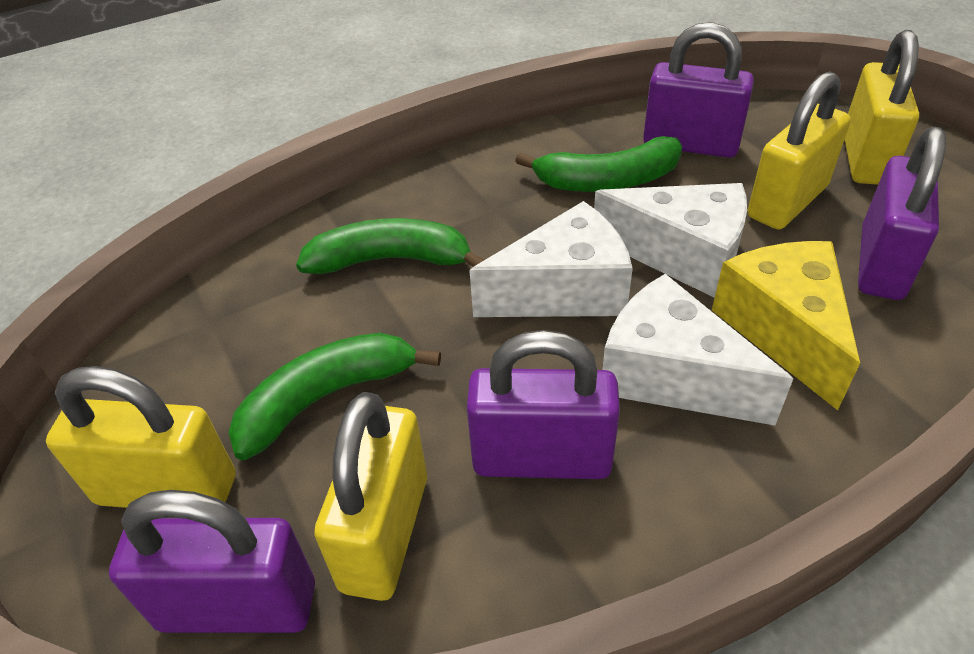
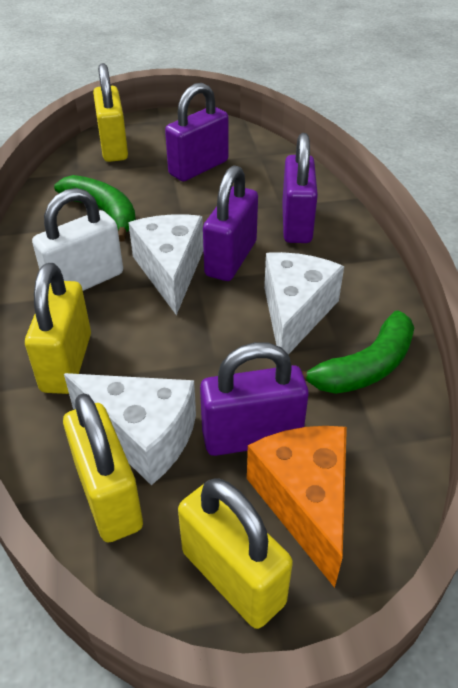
green banana: [228,333,441,460] [296,218,484,274] [515,136,682,192] = 3 -> [54,175,136,242] [302,310,414,394] = 2
orange cheese: none = 0 -> [247,426,347,588] = 1
white padlock: none = 0 -> [32,188,123,291] = 1
yellow cheese: [712,241,860,410] = 1 -> none = 0

